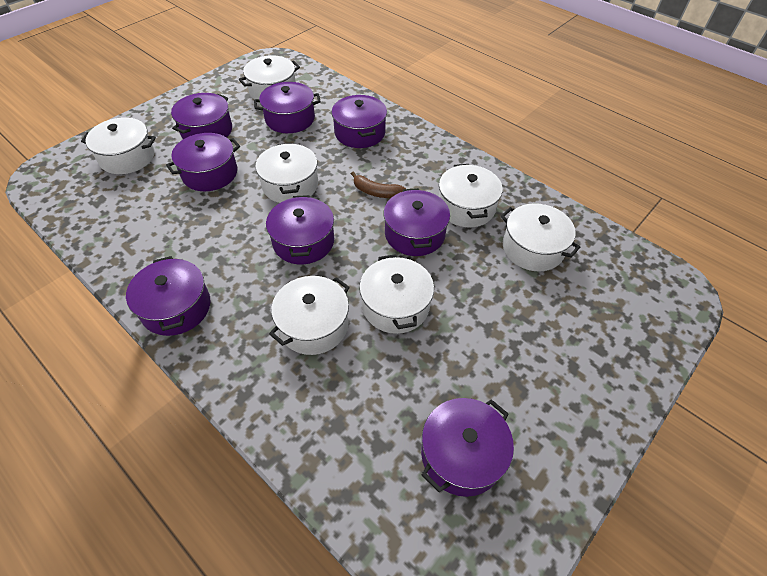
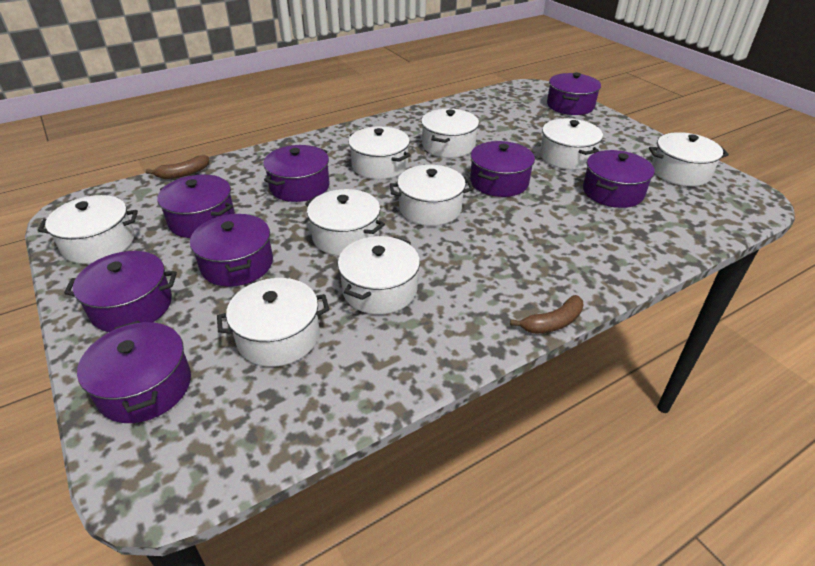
brown banana: [351,171,406,198] = 1 -> [146,155,209,179] [510,295,583,334] = 2
white pot: [81,118,156,174] [239,55,300,100] [255,143,318,203] [269,276,350,355] [359,254,434,334] [439,164,503,227] [501,203,580,271] = 7 -> [38,195,138,264] [217,278,329,367] [305,189,385,256] [338,236,420,314] [349,126,411,179] [390,165,473,226] [421,109,479,158] [540,119,603,170] [649,132,729,186] = 9

